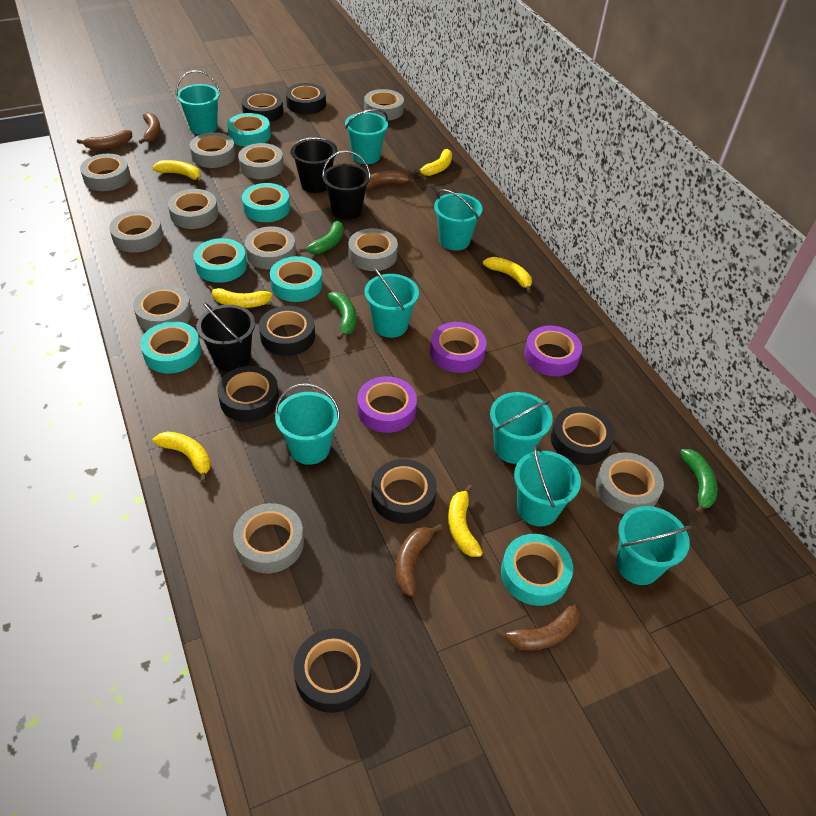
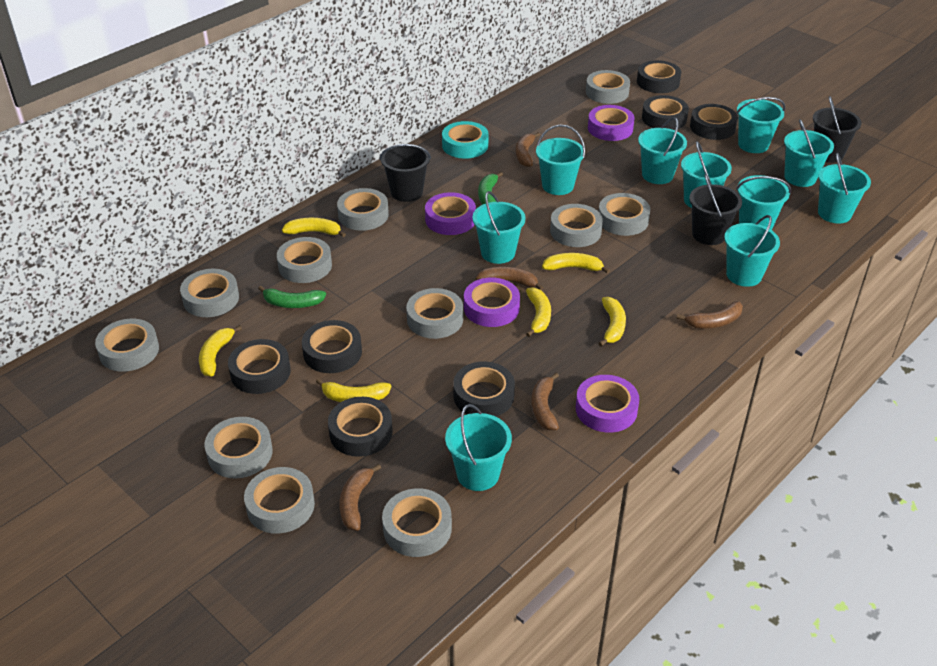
green banana: [299,221,343,254] [327,292,356,340] [680,449,717,515] = 3 -> [258,286,326,308] [478,172,503,205] = 2
purple tape: [357,376,417,433] [430,322,487,373] [524,326,582,376] = 3 -> [425,192,476,235] [464,277,520,327] [576,375,639,433] [588,105,635,141] = 4
turquoise bucket: [176,70,220,135] [274,383,340,465] [345,109,388,164] [364,268,419,338] [434,189,483,251] [490,392,553,464] [514,445,581,527] [616,506,691,585] = 8 -> [445,404,512,491] [472,191,526,264] [536,125,585,195] [638,117,687,184] [681,141,732,208] [724,215,780,287] [736,175,791,230] [737,97,785,153] [784,119,834,187] [818,153,871,223] = 10
turquoise tape: [140,321,201,373] [193,238,247,283] [227,113,271,147] [242,183,290,222] [270,256,322,302] [501,534,573,606] = 6 -> [442,121,489,159] = 1

